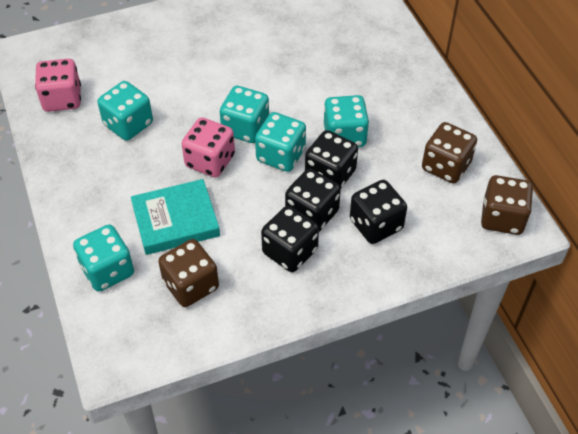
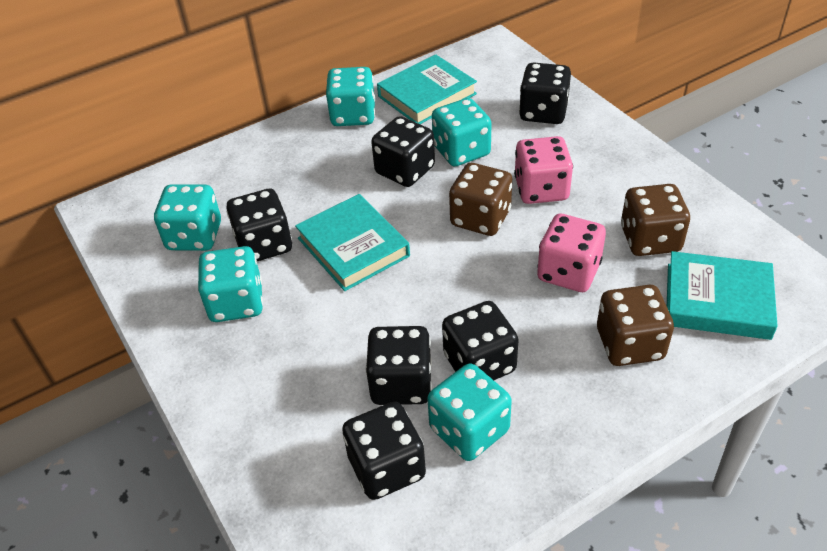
black dice: [261,206,319,272] [285,169,341,232] [305,130,358,188] [350,180,407,244] = 4 -> [226,189,292,261] [342,402,426,500] [366,326,432,405] [371,116,435,187] [442,301,519,380] [519,62,571,124] = 6
turquoise book: [131,179,220,255] = 1 -> [295,194,410,291] [377,54,477,124] [667,251,778,340] = 3

